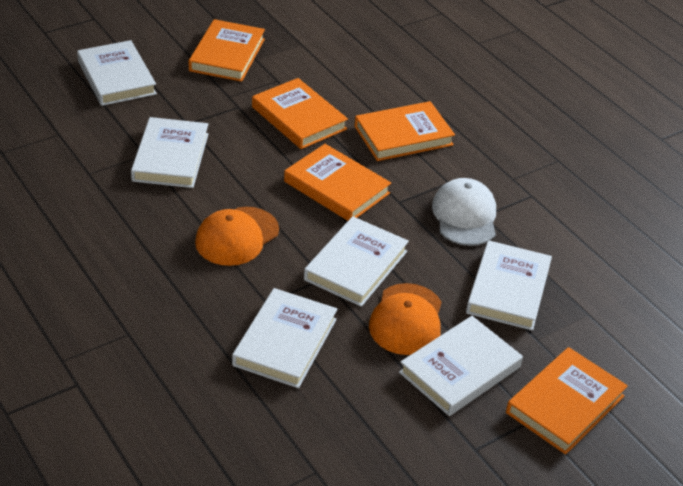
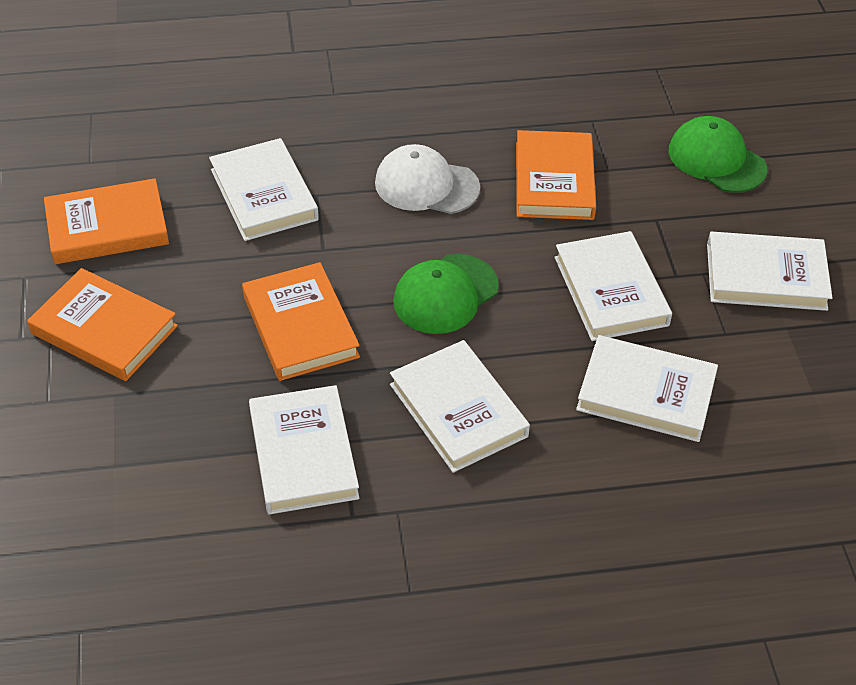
green cap: none = 0 -> [393,254,499,334] [669,116,767,193] = 2
orange book: [189,19,265,82] [252,78,348,149] [284,144,391,221] [354,101,455,161] [506,347,628,455] = 5 -> [27,268,178,381] [44,178,169,264] [242,262,360,381] [516,130,596,220] = 4
orange cap: [195,207,279,266] [369,283,442,355] = 2 -> none = 0

